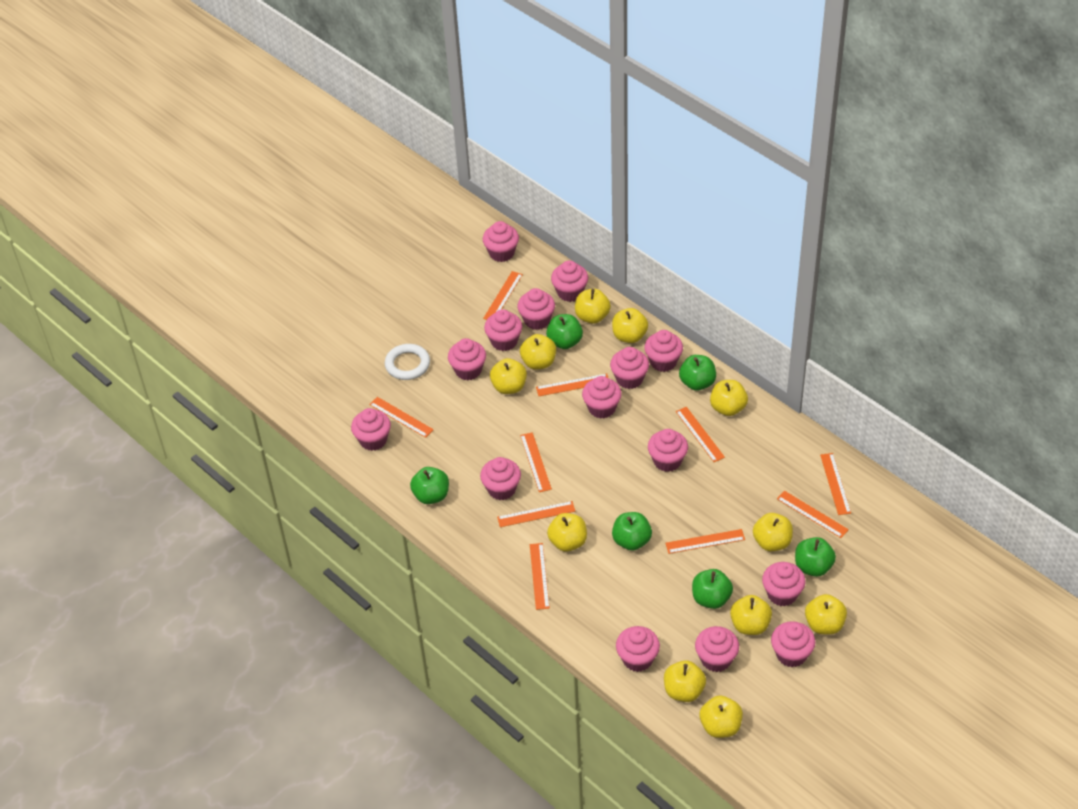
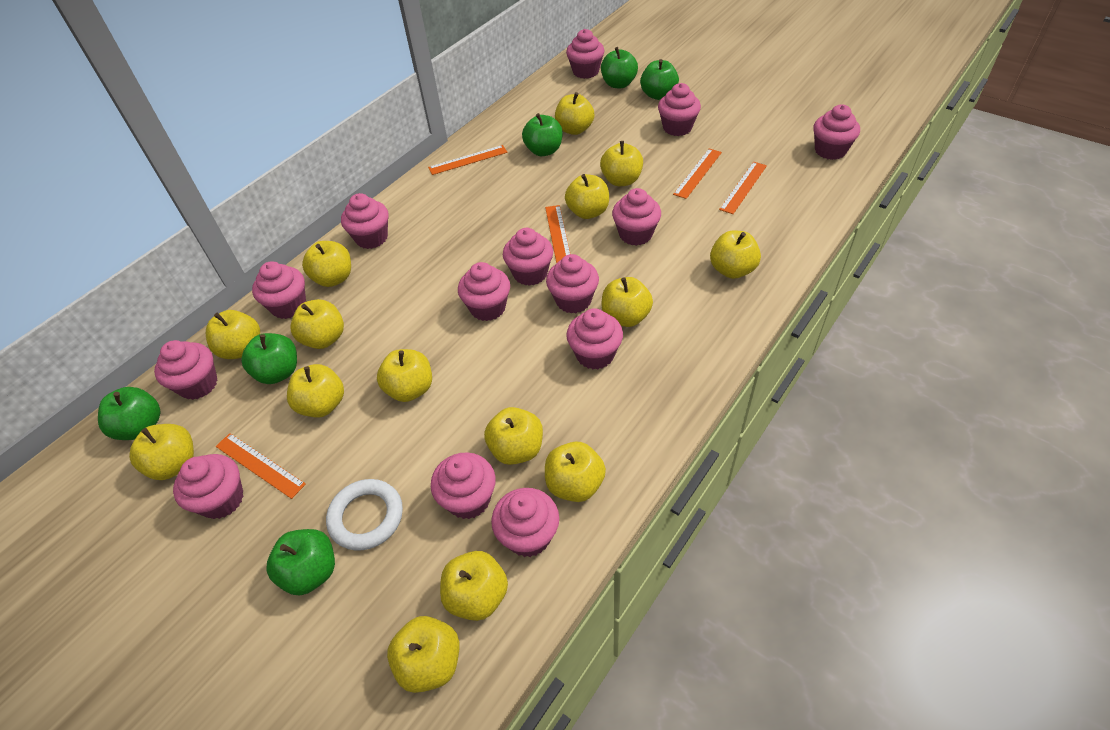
orange ruler: [369,397,434,438] [483,271,523,320] [497,501,575,527] [520,432,552,492] [530,543,550,610] [536,374,608,396] [665,529,745,554] [676,407,725,462] [777,491,849,538] [820,453,851,515] = 10 -> [216,433,306,499] [428,145,507,175] [545,205,570,263] [673,149,722,199] [719,162,767,214] = 5
pink cupcake: [351,408,391,451] [448,338,486,380] [480,457,521,500] [483,221,519,262] [484,309,522,351] [518,288,555,330] [551,261,588,302] [582,376,622,419] [610,347,649,389] [616,626,660,672] [644,330,683,372] [648,429,688,472] [695,626,739,672] [762,562,806,607] [771,621,816,667] = 15 -> [154,340,218,400] [173,454,244,519] [252,261,306,319] [341,193,389,249] [431,452,496,519] [458,262,510,321] [491,488,559,557] [503,228,553,286] [546,254,599,313] [566,29,605,79] [566,308,623,369] [612,188,661,246] [658,83,701,136] [813,104,860,160] = 14
yellow apple: [490,358,527,394] [520,334,556,370] [547,513,587,552] [575,289,611,324] [612,308,648,343] [664,660,706,702] [700,695,743,738] [710,380,748,416] [730,595,772,635] [753,513,793,551] [805,594,847,635] = 11 -> [129,424,194,480] [206,310,260,359] [287,364,344,418] [290,299,344,349] [302,241,351,287] [377,349,432,402] [387,616,460,693] [440,551,508,621] [484,407,543,465] [545,442,606,502] [555,92,594,135] [565,174,609,219] [600,141,643,186] [601,277,653,327] [710,230,761,279] = 15

